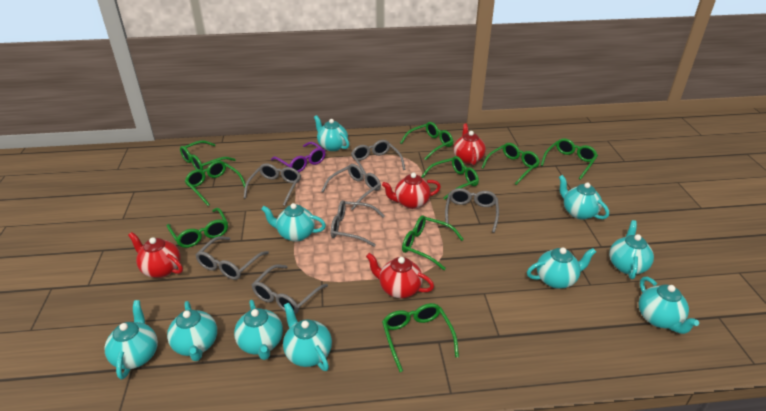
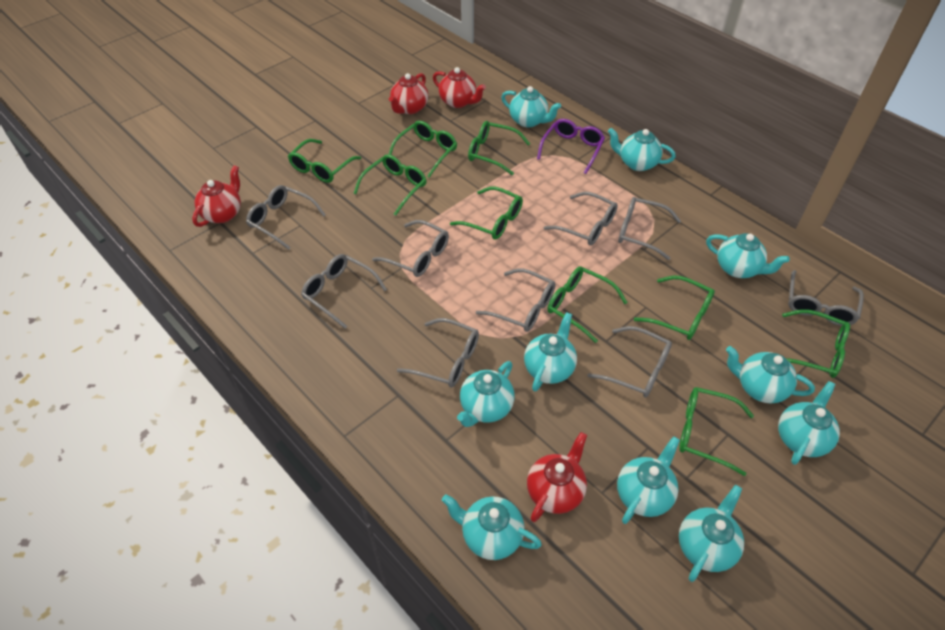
grey glasses: [196,236,269,280] [244,163,301,206] [252,265,328,314] [321,164,381,210] [331,200,385,247] [351,140,405,173] [445,188,499,233] = 7 -> [246,185,326,250] [301,254,387,329] [372,220,449,277] [397,318,479,387] [476,268,555,332] [544,192,618,245] [588,326,672,398] [618,197,681,260] [788,270,864,326] = 9

